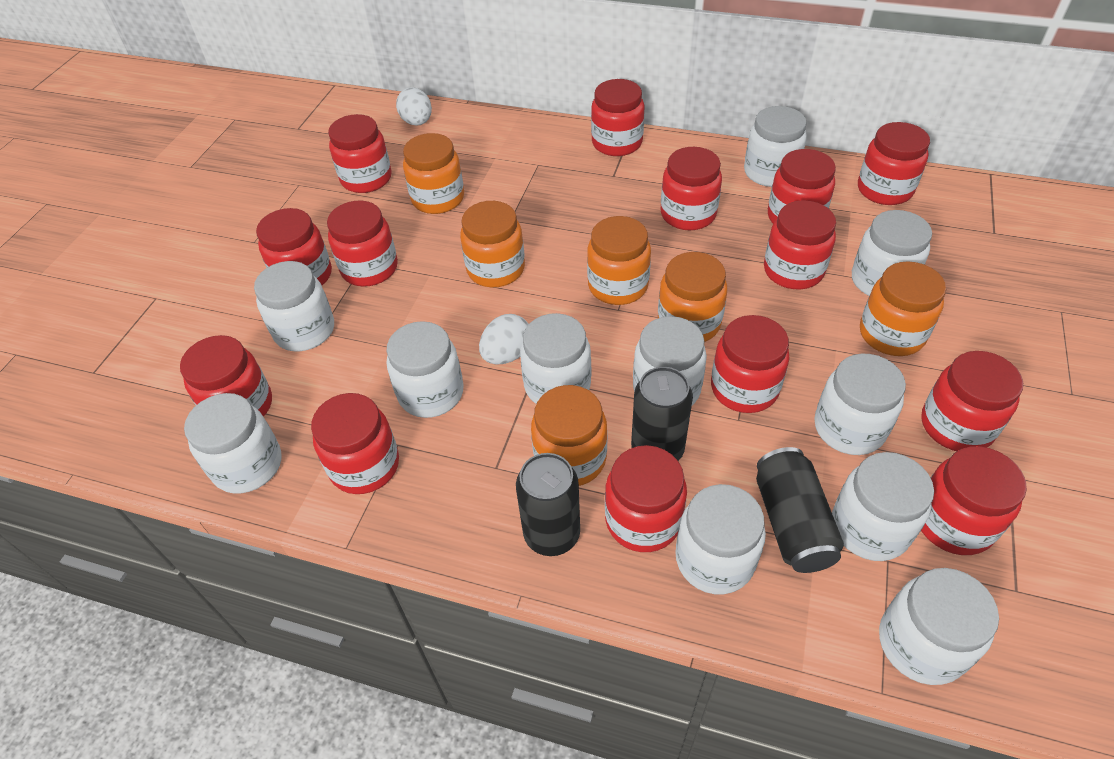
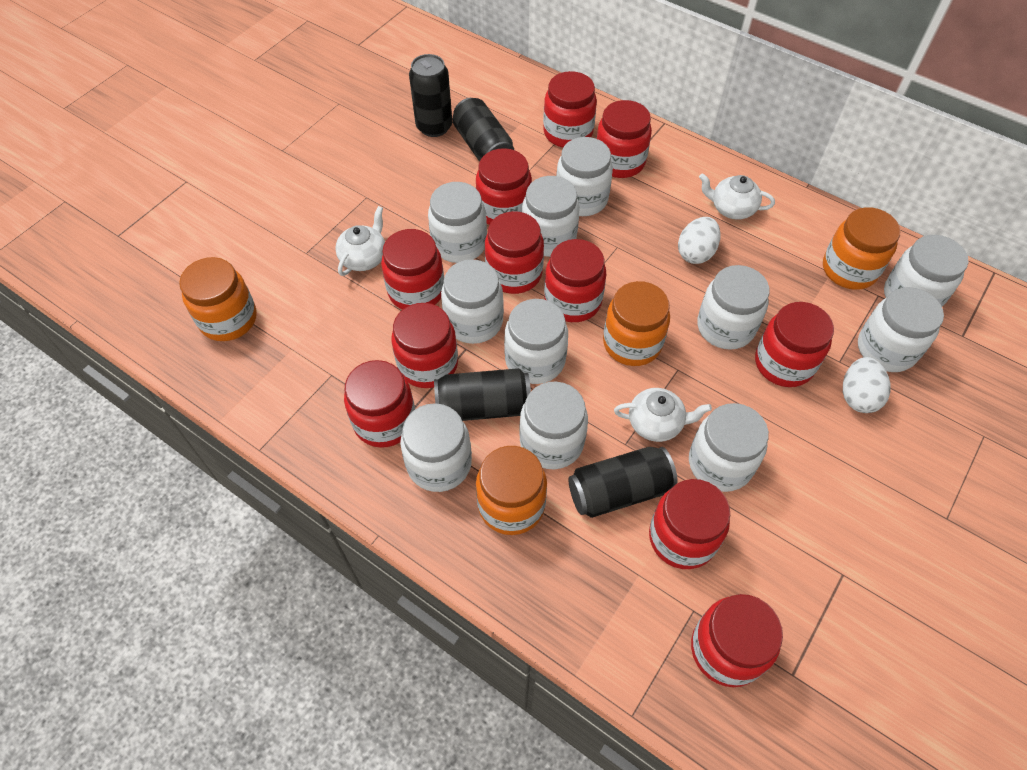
black can: [516,453,580,556] [631,367,693,461] [756,447,844,573] = 3 -> [409,54,452,137] [434,368,531,421] [453,98,514,162] [568,447,677,518] = 4
orange jar: [403,133,464,214] [460,201,525,287] [531,385,607,486] [587,216,651,305] [658,252,727,342] [860,261,946,356] = 6 -> [179,257,257,341] [476,446,547,535] [603,281,670,366] [823,207,901,290] = 4
red jar: [180,335,272,417] [256,208,332,285] [311,393,399,494] [327,201,398,286] [328,114,392,193] [591,79,644,156] [605,445,687,552] [660,147,722,231] [711,315,789,413] [764,200,836,289] [768,149,836,224] [858,122,930,205] [921,351,1023,451] [921,446,1027,555] = 14 -> [344,360,415,448] [381,229,444,310] [391,303,458,388] [476,148,532,225] [485,211,544,294] [543,71,597,148] [544,239,606,322] [596,100,652,178] [649,479,730,569] [691,594,783,687] [755,302,834,387] = 11
white teapot: none = 0 -> [336,206,385,276] [614,388,712,442] [699,173,775,219] = 3

